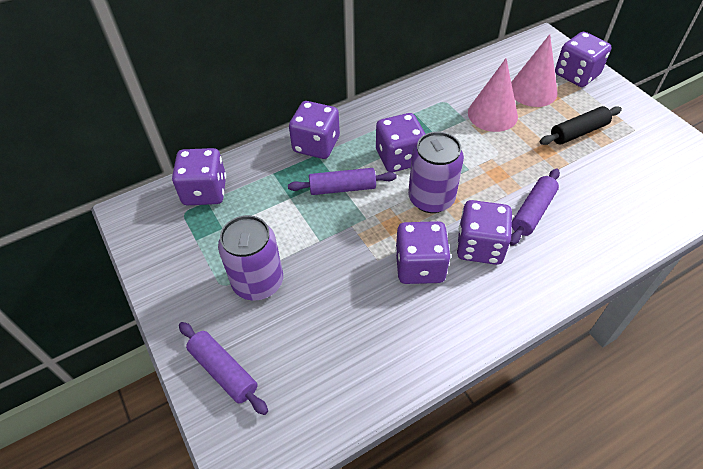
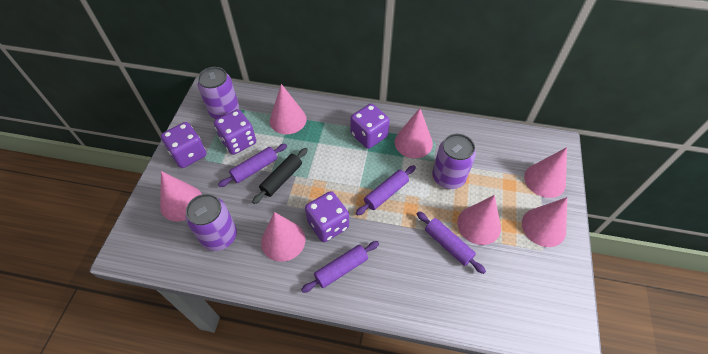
pink cone: [468,58,518,132] [511,34,557,107] = 2 -> [160,171,202,221] [261,212,305,262] [270,84,307,134] [394,108,433,158] [457,195,501,245] [522,197,567,247] [524,147,567,198] = 7
purple can: [218,215,283,301] [408,132,464,213] = 2 -> [186,194,237,251] [198,67,239,119] [432,134,476,189] = 3
purple dice: [172,148,226,205] [289,101,340,159] [376,113,425,172] [395,221,451,284] [457,200,512,265] [555,32,611,87] = 6 -> [161,122,206,168] [214,109,256,155] [305,191,349,242] [350,104,390,149] = 4
purple rolling pin: [179,322,268,415] [288,168,397,195] [510,169,560,246] = 3 -> [218,144,287,187] [301,241,379,293] [356,165,416,216] [417,211,486,274] = 4

